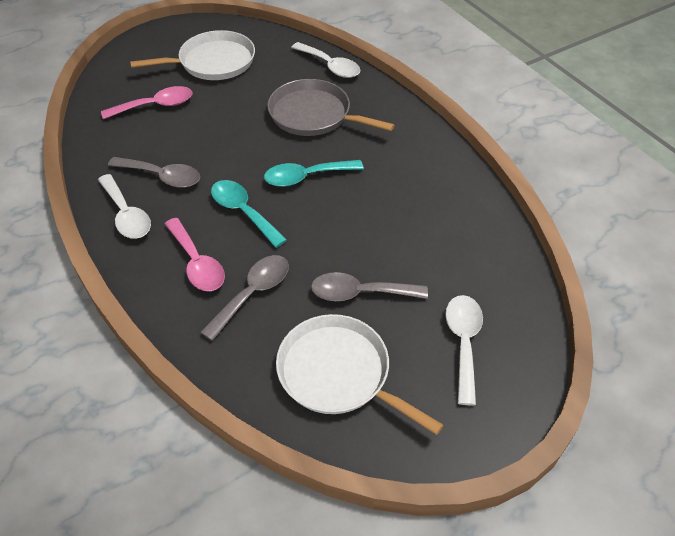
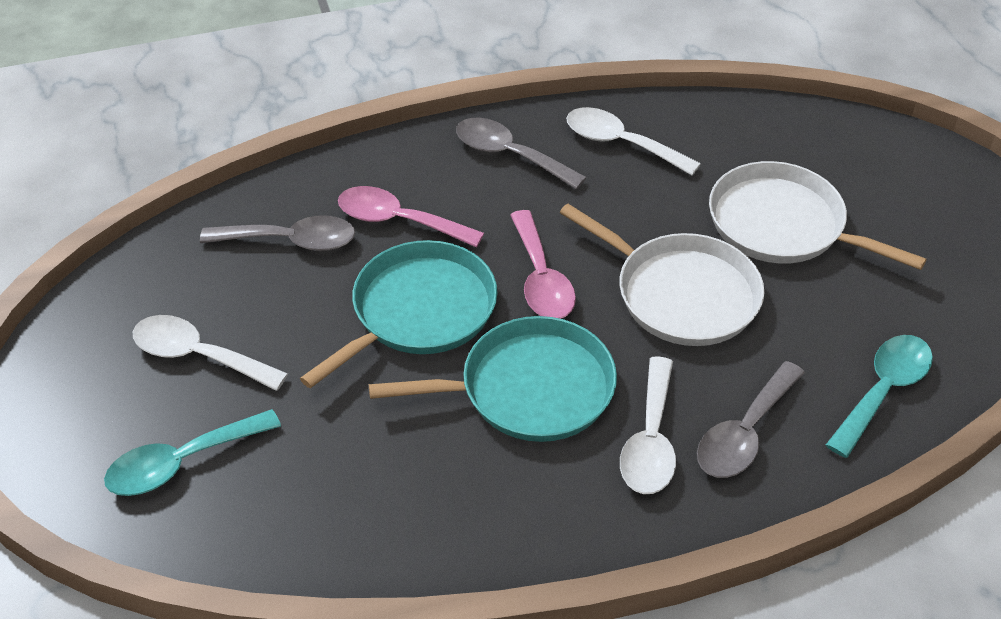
grey pan: [267,79,394,136] = 1 -> none = 0
turquoise pan: none = 0 -> [300,240,498,388] [369,316,617,442] = 2

